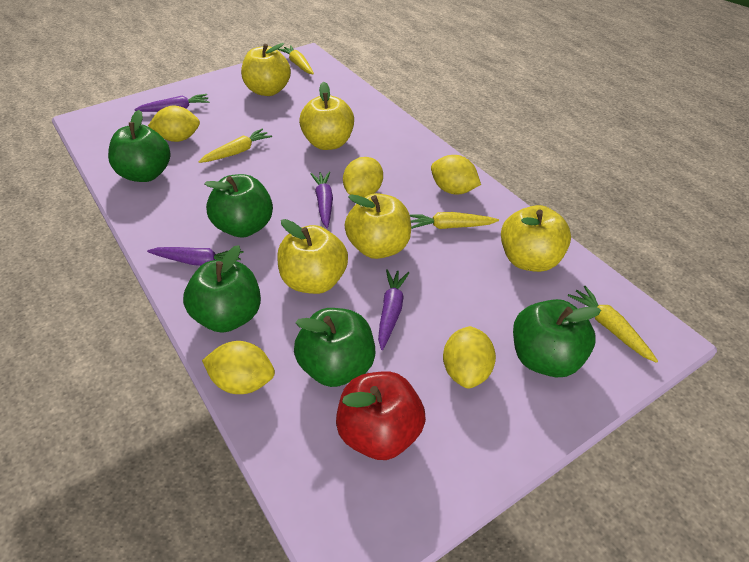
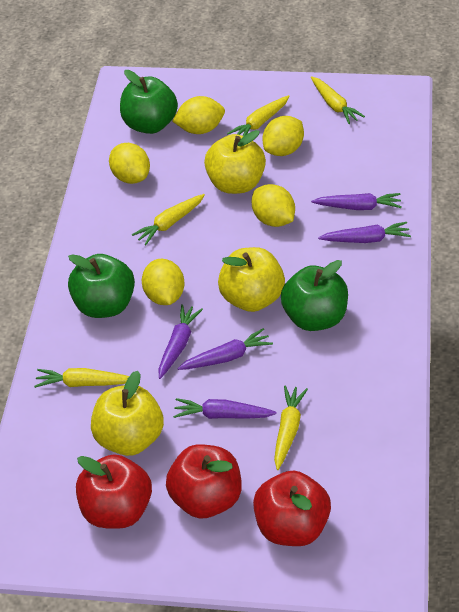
green apple: [108,110,170,182] [183,245,261,333] [204,174,273,238] [294,308,375,387] [513,299,601,377] = 5 -> [68,254,135,318] [120,70,178,134] [281,260,348,331] = 3
purple carrot: [134,94,209,112] [147,247,244,266] [311,171,333,228] [378,269,409,350] = 4 -> [158,304,203,379] [173,398,277,419] [177,328,273,370] [311,193,402,210] [318,222,411,243] = 5
red apple: [336,371,426,460] = 1 -> [76,454,152,529] [166,444,242,518] [253,471,331,546] = 3
yellow apple: [241,43,291,96] [277,219,348,294] [299,82,354,150] [345,193,411,259] [501,205,571,272] = 5 -> [91,371,164,456] [204,130,266,194] [218,247,285,312] = 3
yellow carrot: [199,129,272,163] [278,45,314,74] [409,212,499,229] [568,286,658,363] = 4 -> [34,368,129,388] [132,194,205,245] [227,95,290,136] [274,385,308,470] [311,76,365,124] = 5

